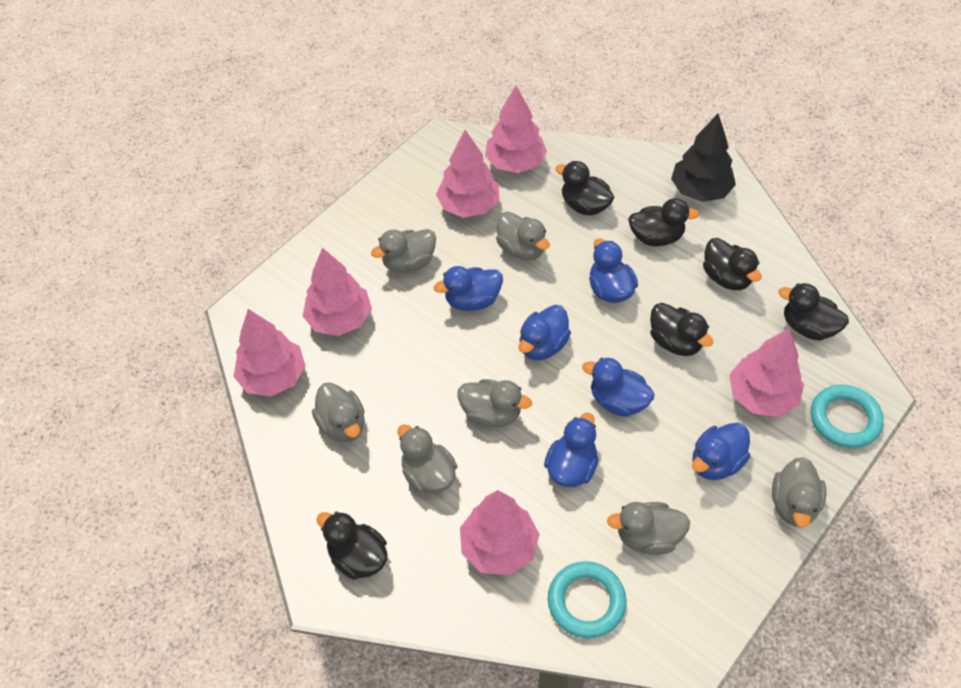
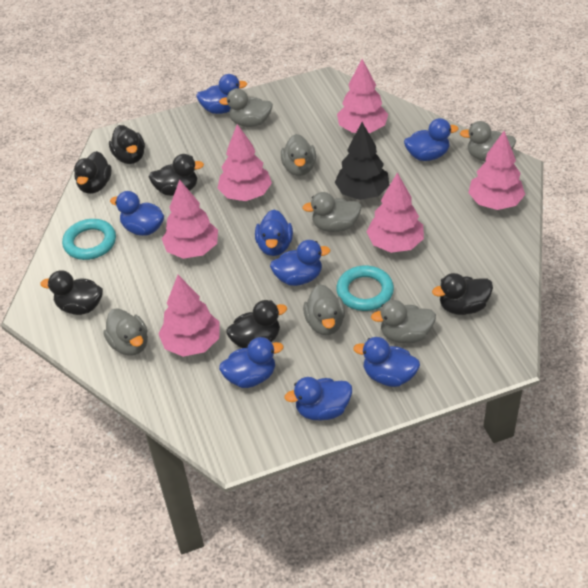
blue duck: [434,266,503,311] [518,305,571,360] [544,413,598,487] [582,358,654,417] [589,238,638,303] [692,422,750,480] = 6 -> [110,191,164,236] [196,74,248,114] [219,337,283,388] [255,210,293,256] [270,240,331,286] [284,377,352,420] [353,337,420,387] [404,118,458,161] = 8

